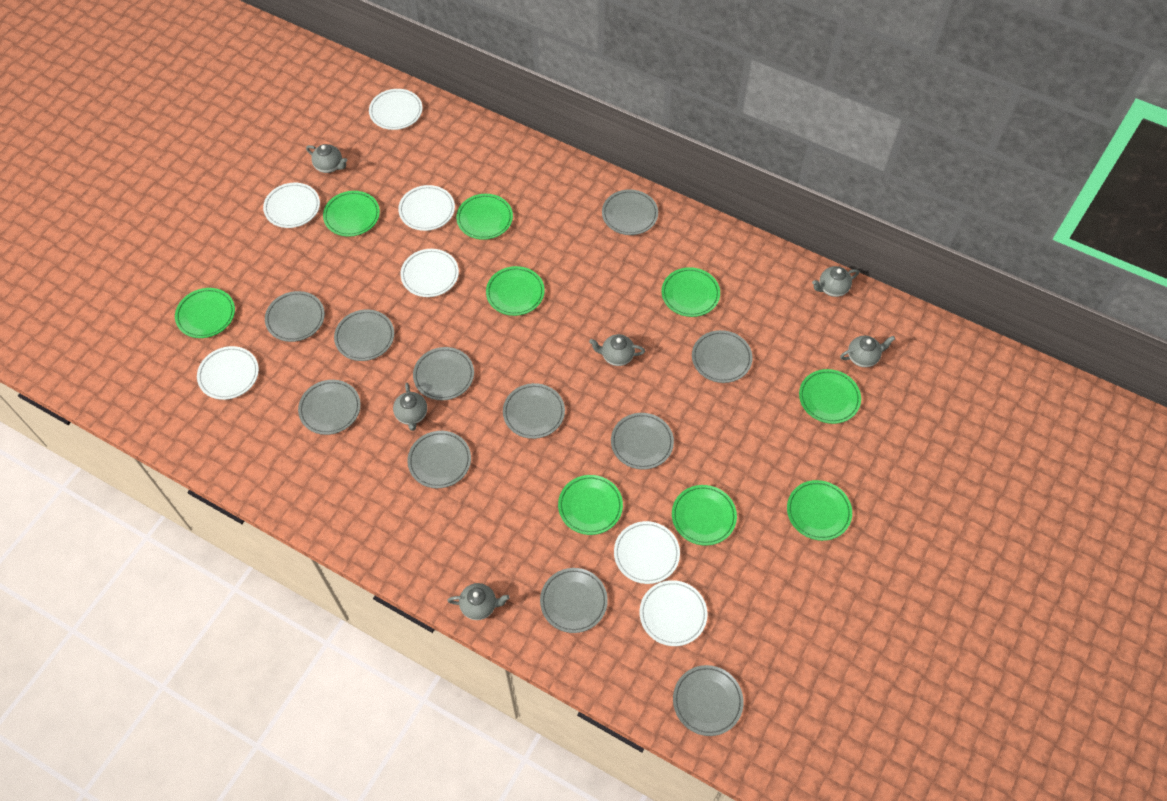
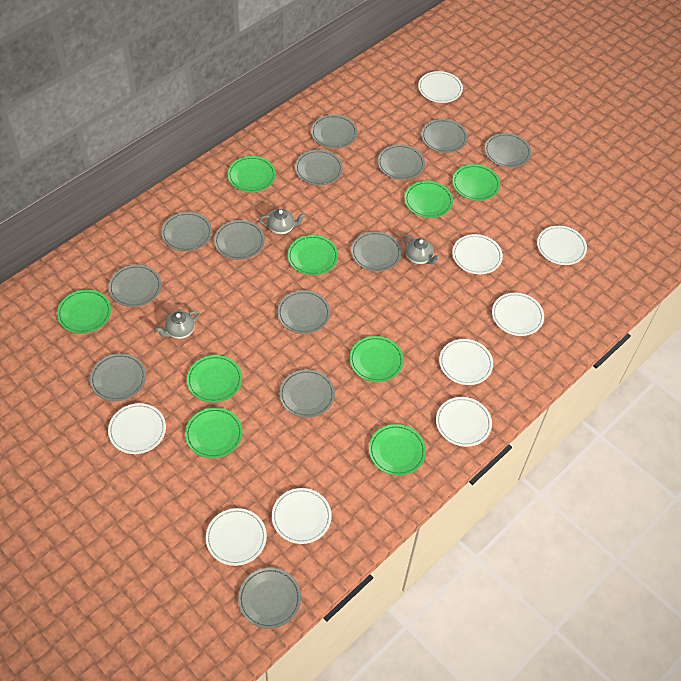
grey plate: [265,291,325,342] [298,380,361,435] [334,310,394,361] [407,431,471,488] [413,347,474,400] [503,383,565,439] [540,568,608,633] [602,189,658,235] [611,413,674,470] [673,665,744,736] [692,330,752,383] = 11 -> [90,353,146,401] [109,265,161,307] [161,212,212,252] [214,220,265,260] [238,568,301,629] [277,290,330,334] [279,369,335,418] [295,150,343,186] [311,115,358,149] [351,231,402,272] [378,145,425,180] [421,119,468,153] [485,133,531,168] = 13
grey teapot: [306,144,347,173] [393,383,427,431] [447,583,510,620] [589,334,645,366] [812,266,859,297] [840,336,895,367] = 6 -> [156,311,200,339] [259,209,305,235] [403,236,440,264] = 3
white plate: [197,346,259,400] [263,183,320,228] [369,89,423,130] [398,185,455,231] [400,249,459,297] [614,521,680,584] [640,580,708,646] = 7 -> [108,403,166,454] [206,508,267,566] [272,488,332,544] [418,71,463,103] [436,397,492,447] [439,339,493,385] [452,234,503,274] [492,293,544,336] [537,226,587,265] = 9

